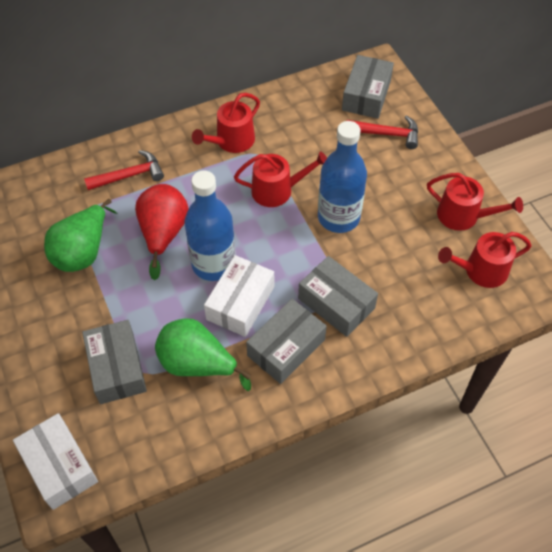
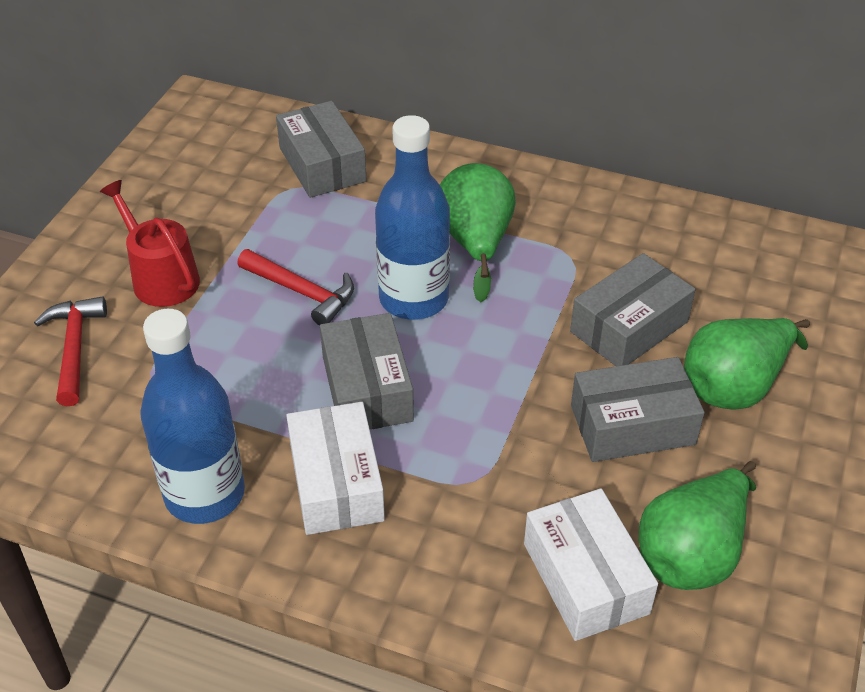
green pear: [44,199,117,272] [155,318,251,391] = 2 -> [440,163,516,302] [639,461,756,590] [684,318,810,410] = 3
red pear: [135,184,189,280] = 1 -> none = 0
red watering can: [192,93,260,153] [234,152,327,207] [427,173,523,231] [438,232,532,288] = 4 -> [100,180,200,307] = 1

